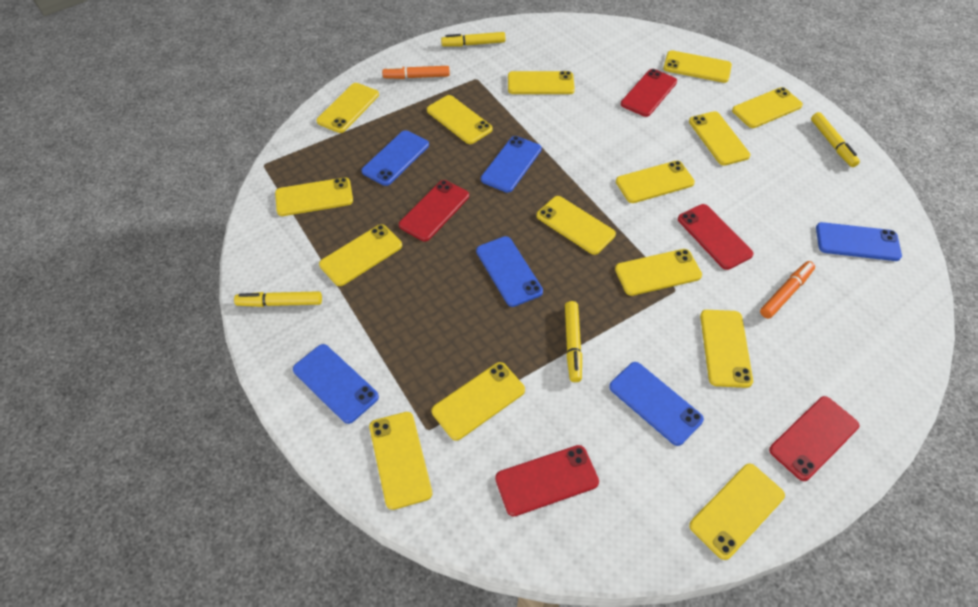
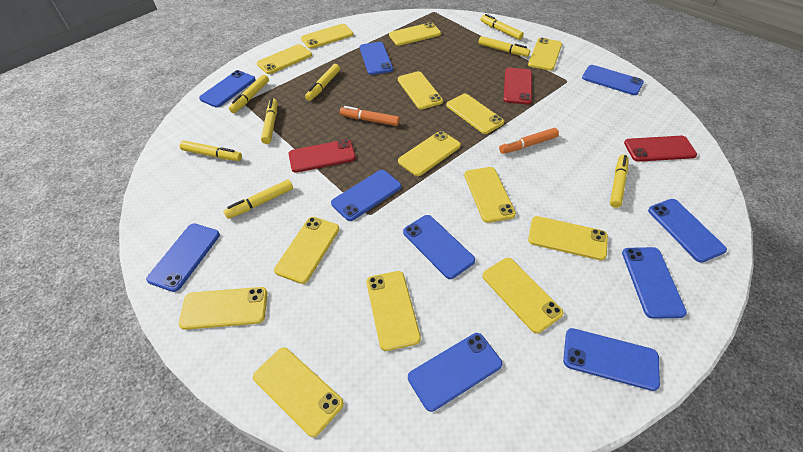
blue phone: [293,344,379,424] [361,130,429,186] [476,236,543,307] [481,136,542,193] [609,362,704,446] [816,222,902,261] = 6 -> [146,223,220,292] [199,70,256,108] [331,170,401,221] [360,42,393,75] [403,215,475,279] [408,333,502,412] [563,328,660,391] [582,65,644,95] [622,247,687,319] [648,199,727,263] = 10
red phone: [399,180,469,241] [495,445,599,517] [621,69,677,117] [678,204,754,270] [769,396,859,481] = 5 -> [288,139,356,173] [504,68,532,105] [624,136,697,162] = 3
yellow marker: [234,291,322,307] [441,32,505,46] [565,301,582,382] [811,112,860,167] = 4 -> [180,141,242,161] [223,179,293,219] [229,74,269,113] [261,99,278,144] [305,64,340,101] [479,36,530,57] [480,14,524,40] [610,154,628,208] = 8
yellow phone: [275,177,353,216] [316,83,379,133] [319,224,402,286] [369,412,432,510] [427,95,493,144] [432,362,525,441] [508,71,575,94] [536,196,616,255] [615,249,702,296] [616,161,695,203] [663,50,732,83] [689,111,750,166] [689,463,785,560] [700,310,753,388] [732,87,803,128] = 15 -> [179,287,268,330] [253,347,344,437] [257,44,312,74] [274,217,339,284] [301,24,354,49] [366,271,421,351] [389,22,441,46] [398,71,443,109] [398,131,461,176] [446,94,504,134] [464,167,516,223] [482,258,564,333] [528,37,562,71] [528,216,608,260] = 14

